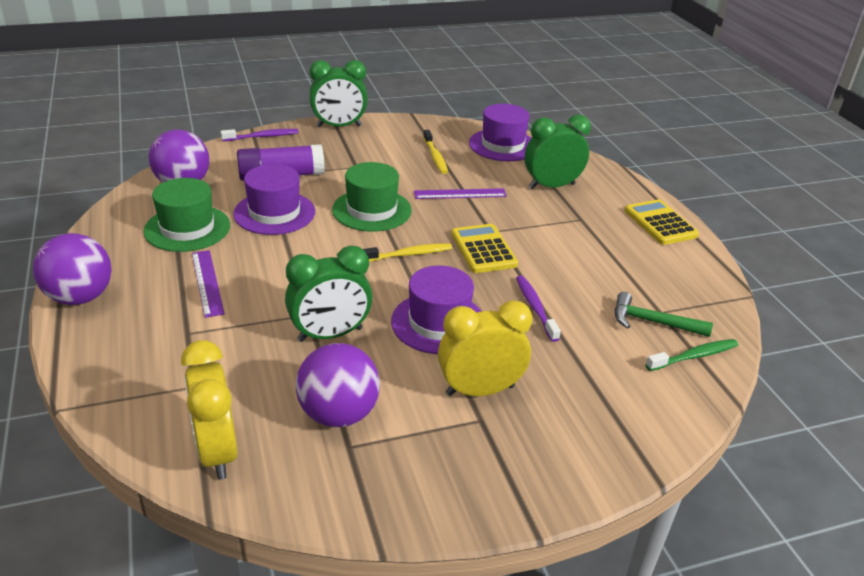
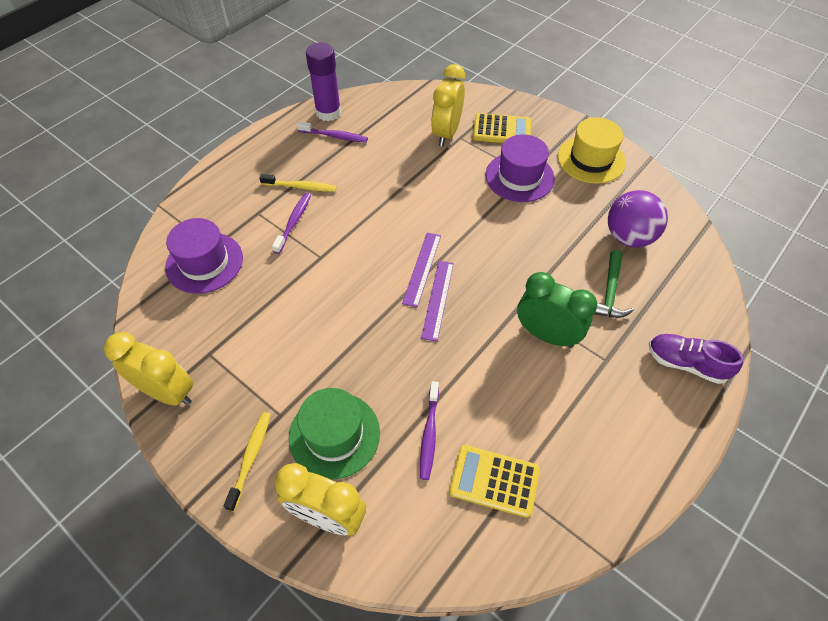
green clock: [285,246,372,342] [309,60,368,127] [525,114,591,189] = 3 -> [517,272,597,348] = 1
green hat: [144,178,230,252] [332,162,412,232] = 2 -> [289,388,380,480] = 1
green toothbrush: [645,339,738,371] = 1 -> none = 0
purple ball: [33,233,112,305] [149,130,209,183] [296,343,380,427] = 3 -> [608,190,668,247] = 1
purple hat: [233,164,315,235] [391,265,482,354] [469,104,531,161] = 3 -> [165,218,243,294] [485,134,555,202] = 2
purple shoe: none = 0 -> [649,334,744,384] = 1
purple toothbrush: [220,129,299,141] [516,275,561,342] = 2 -> [272,193,311,254] [297,121,368,143] [420,381,439,480] = 3
yellow clock: [181,340,238,480] [438,300,532,396] = 2 -> [104,332,193,406] [275,463,366,536] [431,64,465,146] = 3
yellow hat: none = 0 -> [558,117,626,184] = 1

